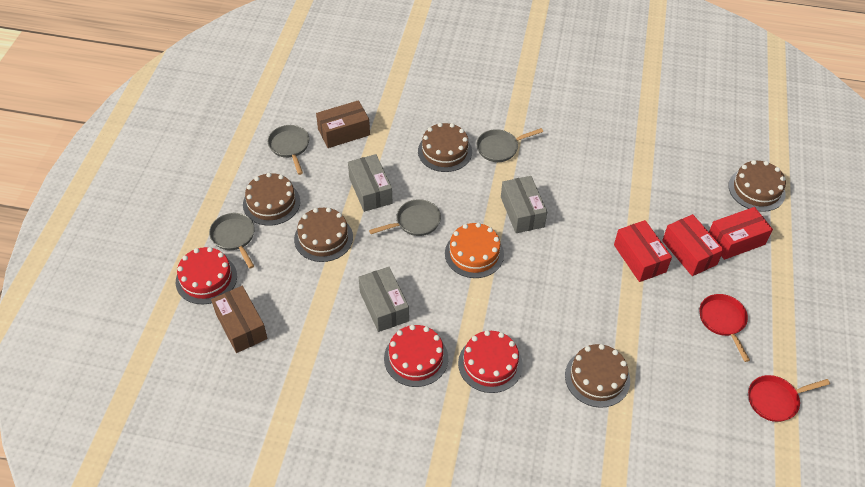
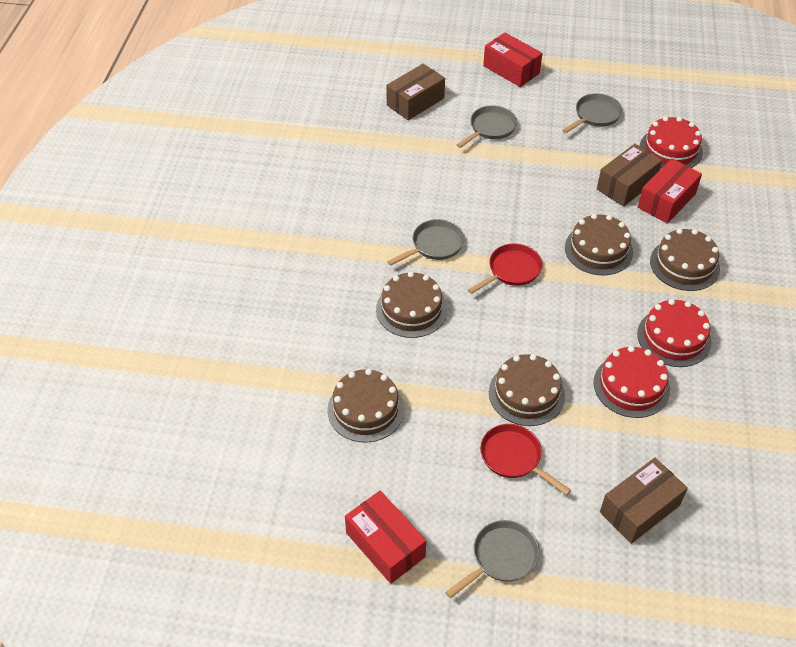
brown box: [211,286,268,353] [316,100,370,148] = 2 -> [386,64,445,120] [597,144,662,207] [600,458,688,544] = 3
grey box: [348,154,393,212] [359,267,409,332] [501,176,547,233] = 3 -> none = 0
orange cake: [445,223,504,278] = 1 -> none = 0

